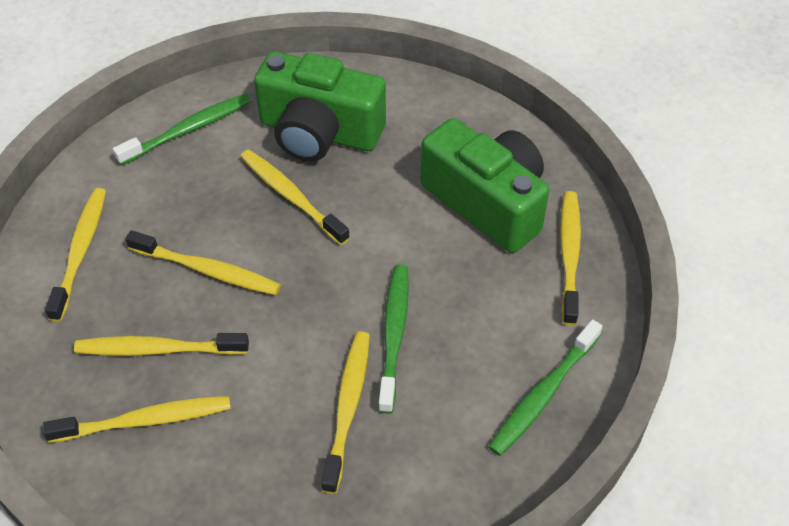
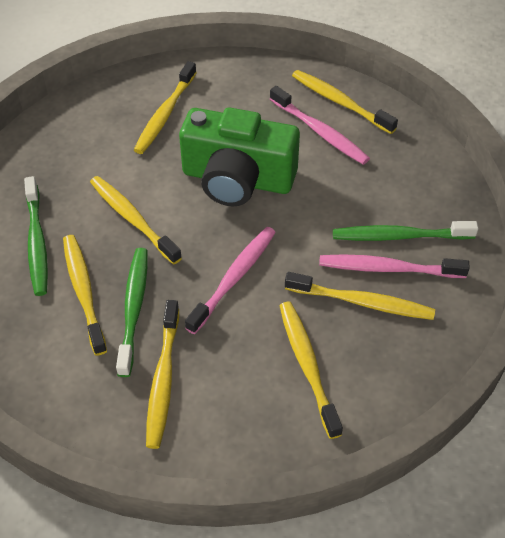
green camera: [254,51,386,161] [421,118,549,253] = 2 -> [179,108,300,206] = 1
pink toothbrush: none = 0 -> [185,227,276,334] [270,86,370,165] [319,254,470,278] = 3

